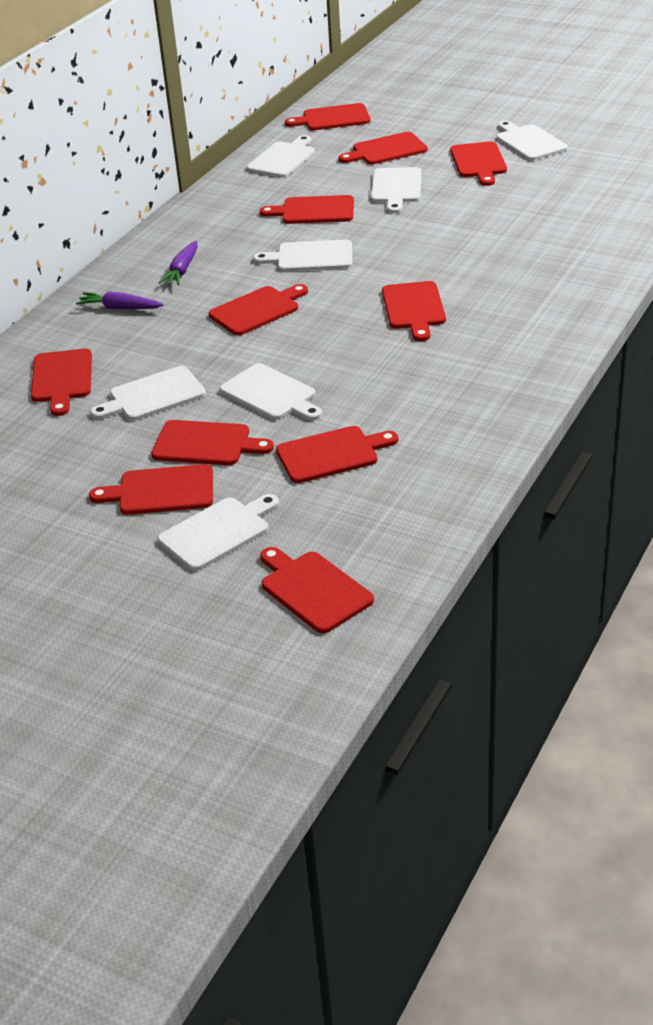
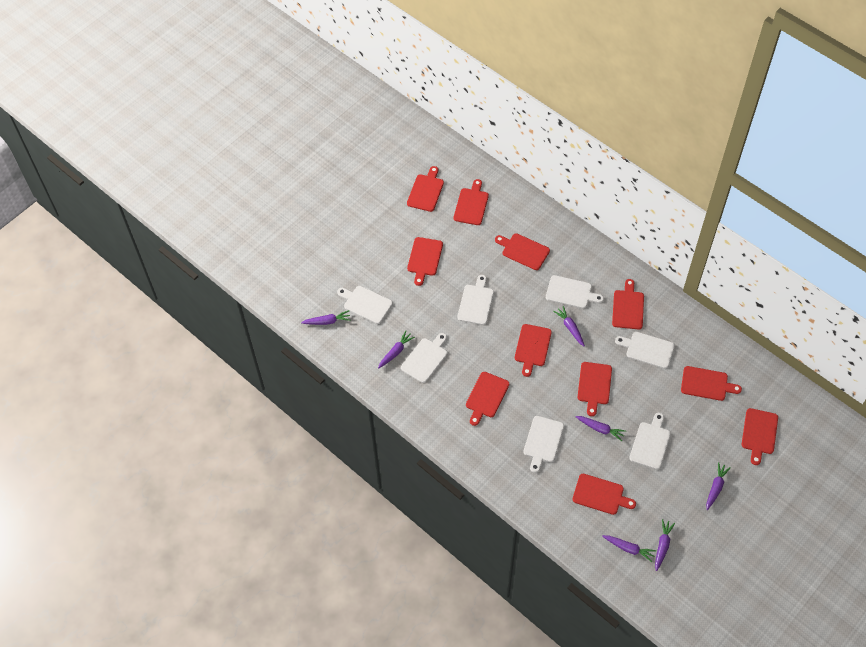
purple carrot: [76,291,164,309] [159,241,198,285] = 2 -> [301,310,351,325] [378,331,415,369] [554,306,585,346] [575,416,626,441] [602,535,656,562] [655,519,675,571] [706,462,731,510] = 7

